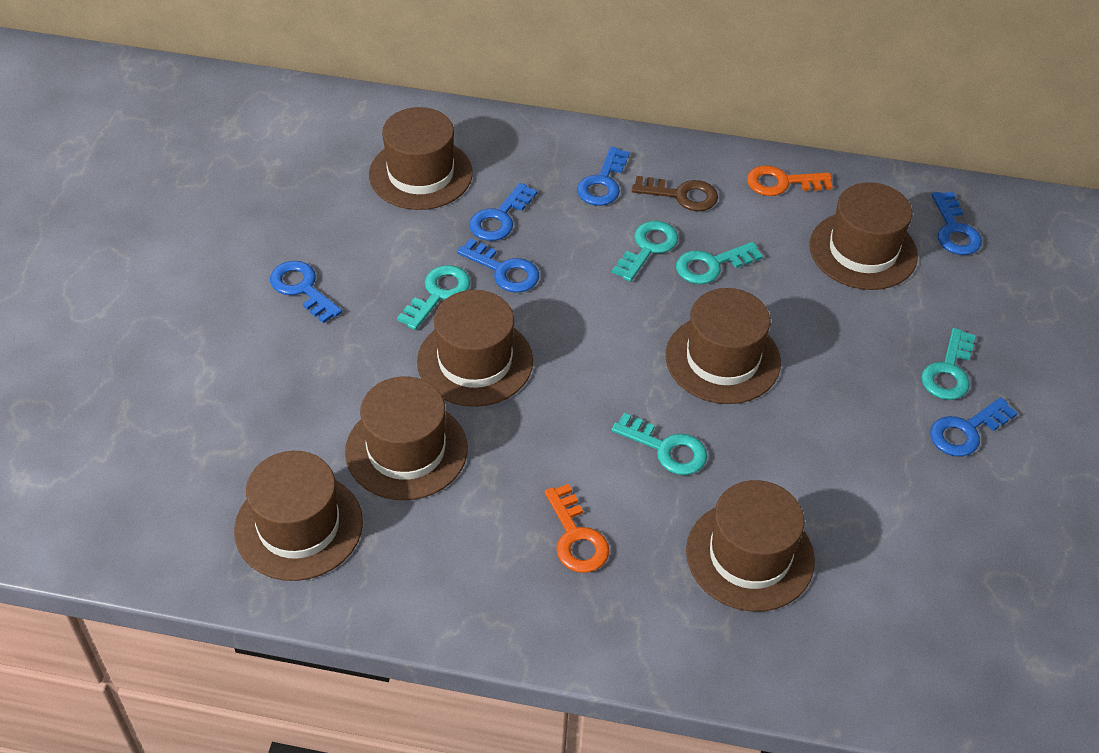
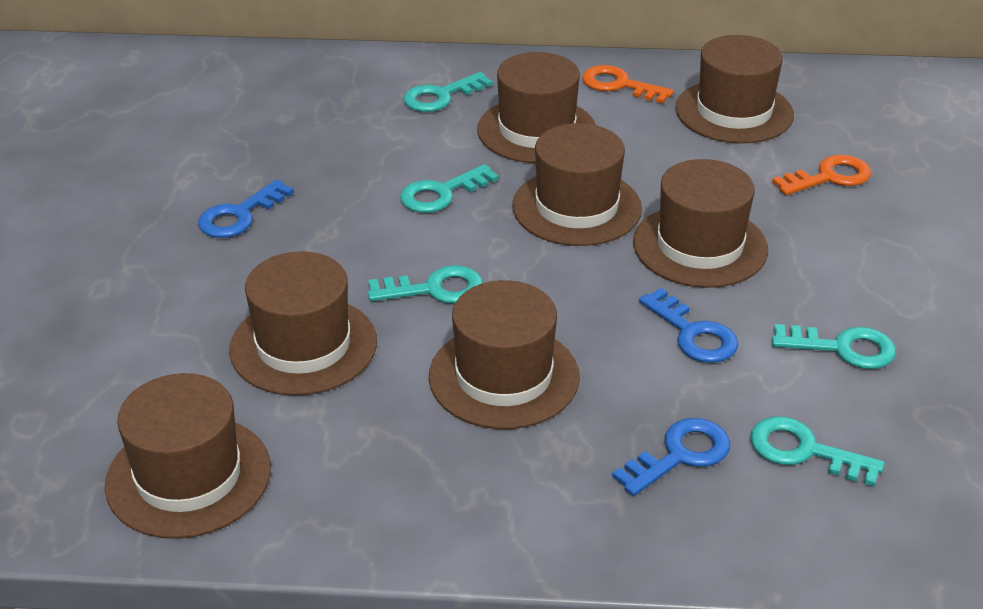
blue key: [270,261,342,323] [457,238,539,293] [469,183,537,241] [577,147,630,206] [930,397,1017,457] [932,192,982,255] = 6 -> [198,180,294,238] [612,418,730,496] [639,288,738,363] = 3
brown key: [632,176,718,211] = 1 -> none = 0

